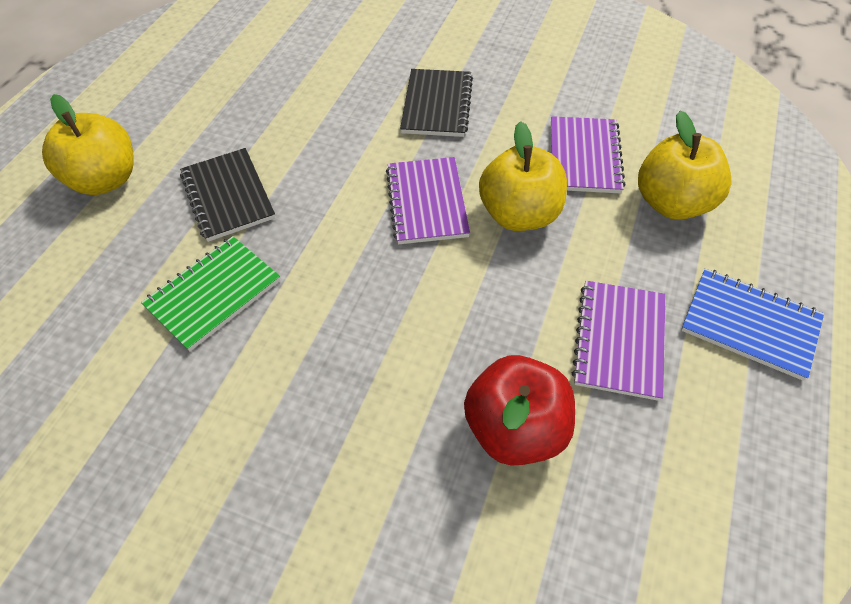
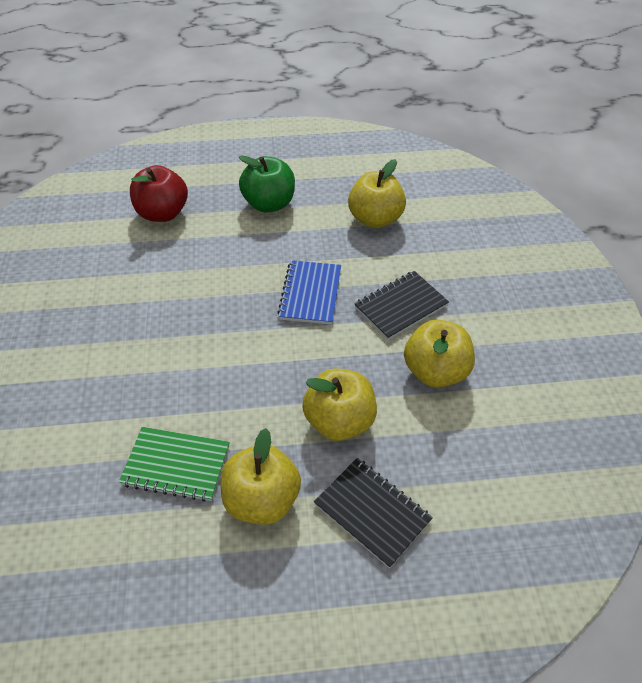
green apple: none = 0 -> [239,155,295,213] = 1
purple notebook: [386,157,470,244] [551,116,626,194] [572,281,665,401] = 3 -> none = 0
yellow apple: [42,94,134,195] [479,121,567,231] [638,111,732,220] = 3 -> [221,428,301,525] [302,368,377,441] [348,159,406,228] [404,320,475,388] = 4

